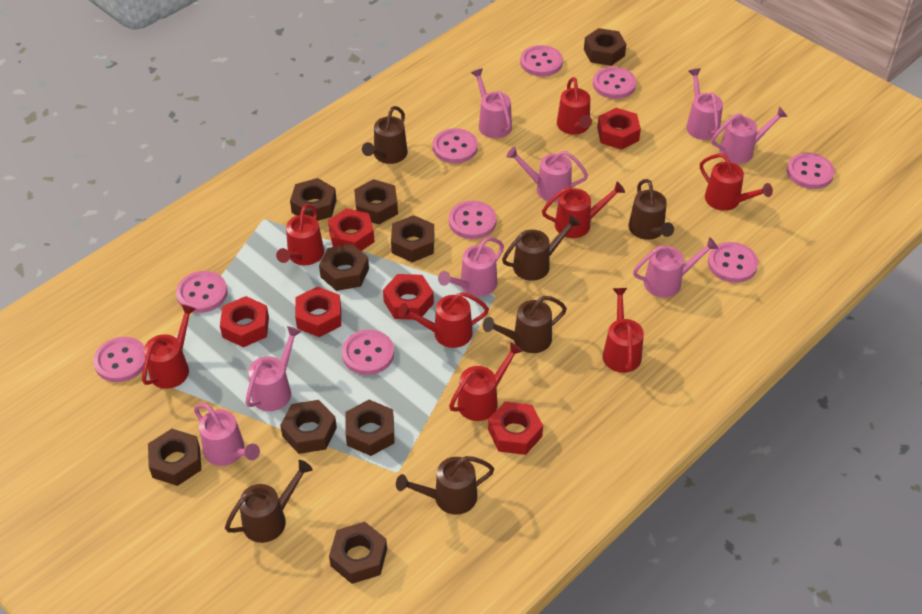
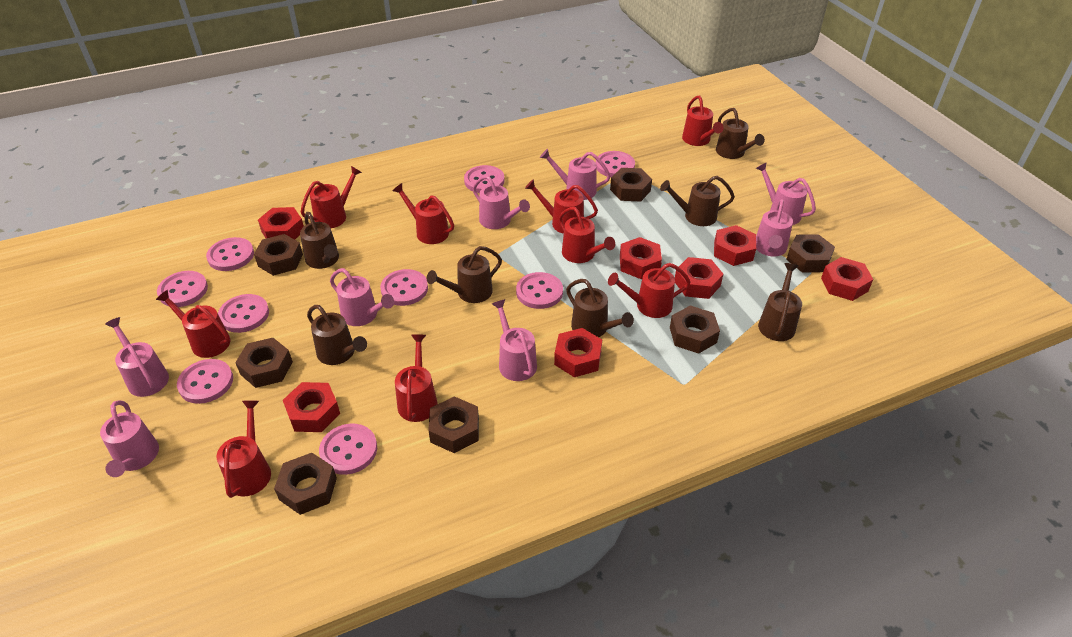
brown nut: [148,429,201,486] [280,400,337,454] [290,178,337,221] [319,244,369,291] [329,522,387,584] [346,400,395,456] [354,179,398,225] [391,215,434,262] [584,28,626,66] = 9 -> [235,338,293,388] [254,234,303,276] [274,453,337,515] [428,396,479,453] [610,168,652,202] [670,306,720,354] [786,234,835,273] = 7
brown watering can: [225,460,313,543] [362,106,408,164] [396,456,494,515] [483,296,567,353] [502,215,580,281] [629,179,674,240] = 6 -> [300,212,339,269] [307,305,367,365] [427,246,502,303] [566,279,634,337] [660,176,735,226] [716,108,765,159] [758,263,802,341] = 7
red nut: [220,296,269,347] [295,287,341,337] [328,208,375,251] [383,274,434,320] [488,401,543,455] [597,108,641,150] = 6 -> [258,207,304,240] [283,382,340,432] [554,328,602,377] [620,237,662,279] [675,257,723,299] [714,225,756,266] [821,257,873,301] = 7
red watering can: [142,304,196,389] [276,204,324,265] [398,292,489,348] [449,342,523,421] [542,182,625,238] [557,77,592,135] [603,288,644,373] [700,154,773,211] = 8 -> [156,290,230,358] [217,401,271,498] [300,166,362,228] [392,183,454,244] [395,334,438,422] [525,179,598,234] [559,207,615,263] [608,263,690,318] [682,96,724,146] = 9

